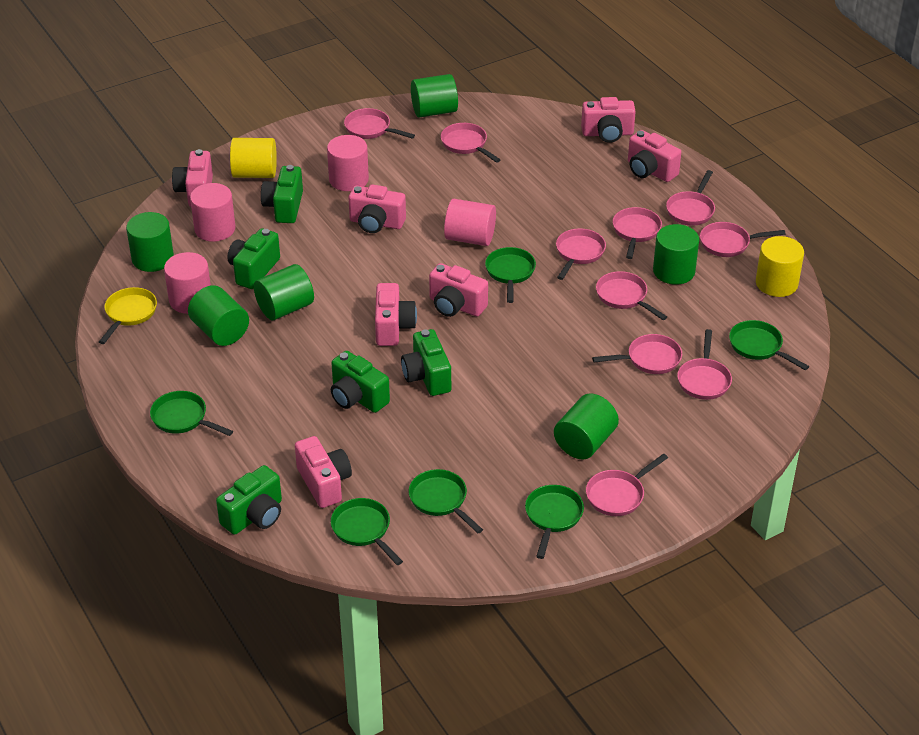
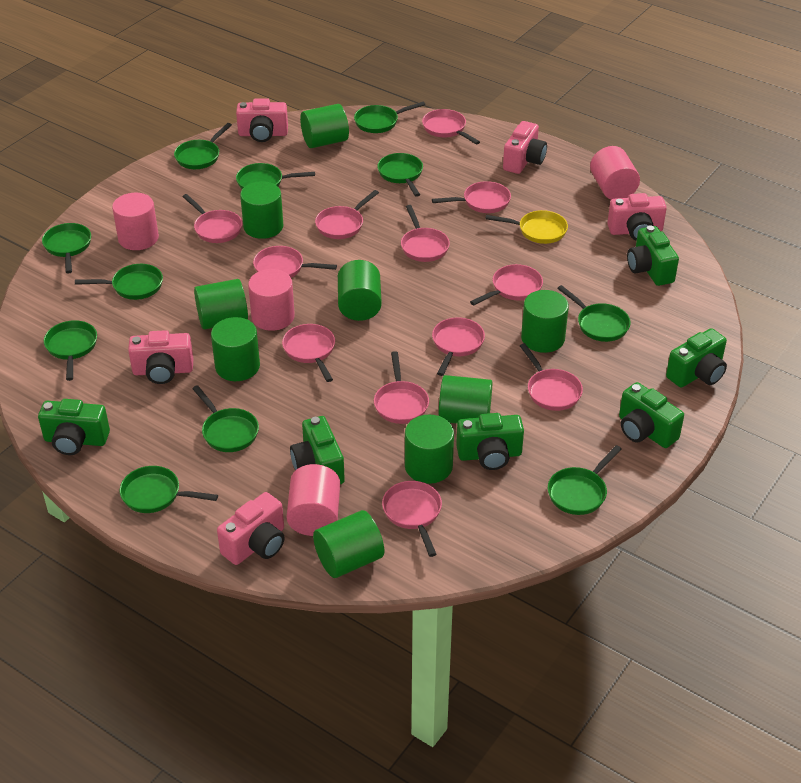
green camera: [216,465,282,535] [227,228,280,289] [261,165,303,223] [331,351,390,413] [401,329,451,396] = 5 -> [38,399,110,455] [290,416,345,484] [456,413,524,470] [619,382,684,448] [627,225,679,286] [666,328,727,388] = 6
green cylinder: [126,212,174,272] [188,285,249,346] [254,264,314,320] [411,74,458,118] [554,393,619,459] [653,224,699,285] = 6 -> [194,279,248,329] [211,317,260,381] [240,181,283,239] [300,104,349,148] [313,510,384,578] [338,260,382,321] [405,415,454,484] [438,375,492,424] [521,290,569,353] = 9
green pan: [150,391,233,436] [331,498,403,565] [409,469,483,533] [485,247,536,303] [525,485,584,559] [729,320,809,370] = 6 -> [42,223,91,273] [44,320,97,381] [75,264,163,300] [120,466,218,513] [174,123,232,169] [192,385,259,452] [236,163,315,189] [354,101,425,133] [377,153,423,197] [548,445,622,515] [557,285,631,342] = 11
pink camera: [172,149,213,207] [295,436,352,508] [349,184,406,233] [375,283,417,346] [429,263,488,317] [581,97,636,143] [628,130,681,182] = 7 -> [128,330,193,384] [217,492,285,565] [236,98,288,142] [503,121,547,174] [607,193,667,241] = 5
pink pan: [344,108,415,139] [441,123,500,163] [556,228,606,280] [586,454,668,516] [592,334,682,374] [596,271,667,320] [613,207,662,259] [666,170,715,226] [677,329,732,400] [700,222,786,257] = 10 -> [182,194,242,243] [253,246,337,278] [282,324,335,382] [315,190,379,239] [374,351,429,424] [382,481,442,557] [401,205,450,262] [422,109,480,145] [432,181,511,213] [432,317,485,376] [470,264,543,305] [520,343,583,411] = 12
yellow cylinder: [230,138,277,178] [756,236,804,297] = 2 -> none = 0

